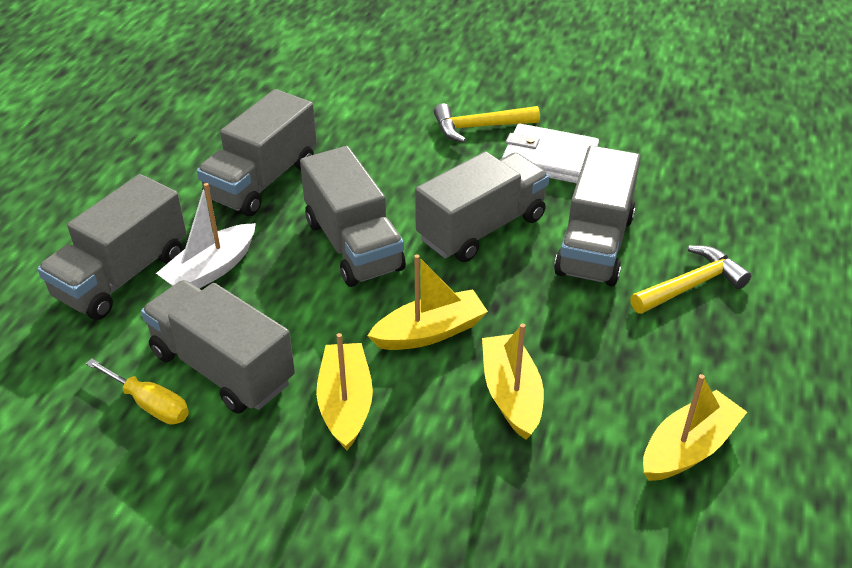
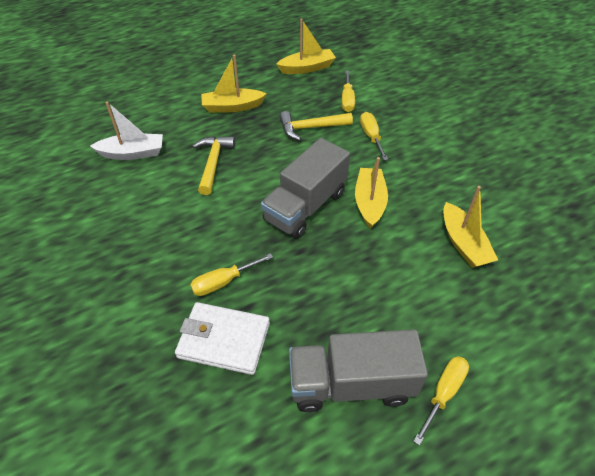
grey truck: [37,174,187,320] [141,280,295,414] [197,89,317,216] [300,146,406,287] [415,151,549,262] [554,146,641,286] = 6 -> [261,138,350,239] [289,329,428,412] = 2
yellow screwdriver: [86,358,189,425] = 1 -> [190,253,273,296] [342,71,355,112] [360,112,388,160] [413,356,469,446] = 4

